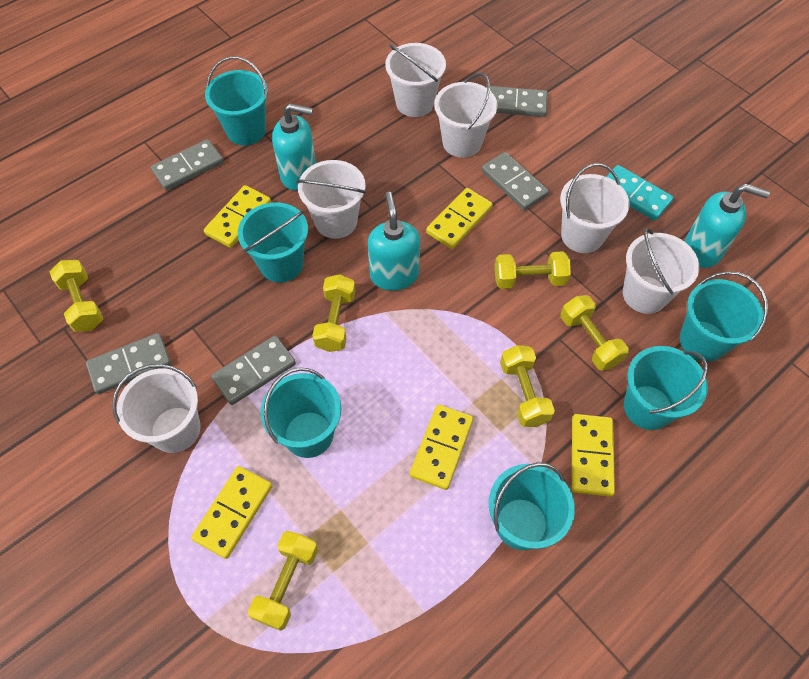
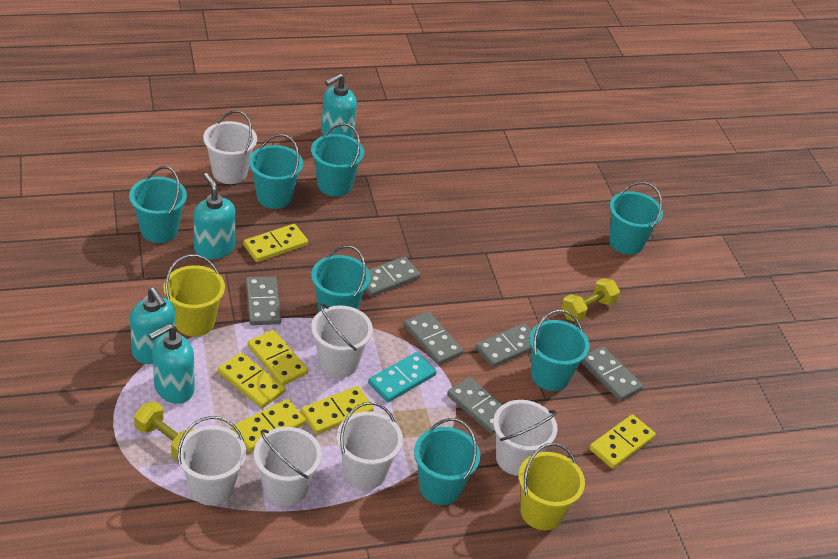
grey domino: [86,333,171,394] [151,139,224,190] [211,336,296,405] [481,152,549,210] [490,86,548,117] = 5 -> [246,276,281,325] [365,256,420,297] [404,311,463,365] [447,377,503,434] [475,323,532,367] [581,346,643,401] = 6
turquoise bucket: [205,56,268,145] [238,202,308,283] [261,367,341,458] [489,463,575,550] [624,346,708,430] [680,271,768,362] = 6 -> [129,166,187,243] [249,134,303,209] [311,123,364,197] [311,245,370,312] [414,418,480,505] [529,310,590,391] [609,182,663,255] = 7
turquoise soap dispenser: [272,103,316,190] [368,192,420,291] [685,184,770,268] = 3 -> [130,287,176,364] [149,324,195,404] [194,173,235,259] [321,73,357,138] = 4
yellow bucket: none = 0 -> [163,254,225,337] [518,443,585,530] = 2
yellow domino: [191,466,272,559] [204,185,271,248] [410,404,474,490] [426,188,493,249] [572,414,615,497] = 5 -> [218,352,285,408] [232,399,306,452] [243,224,308,262] [247,330,308,385] [301,386,374,434] [589,414,656,469] = 6
yellow dumbbell: [50,260,103,332] [248,531,318,631] [312,274,356,352] [495,251,571,289] [500,345,555,427] [561,295,629,371] = 6 -> [134,401,193,460] [561,278,620,322] = 2

